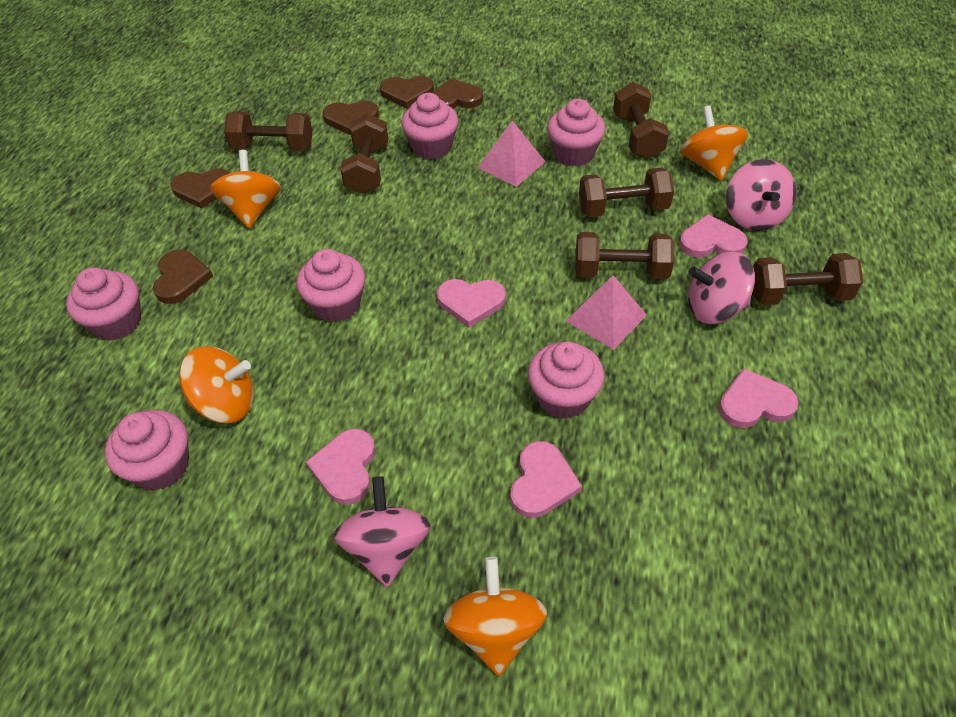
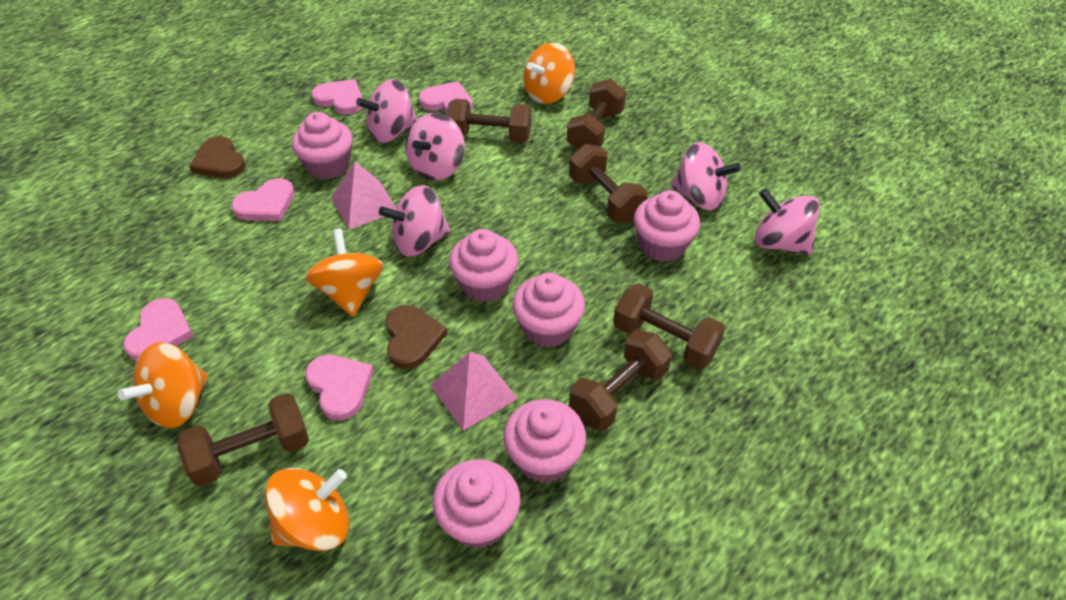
brown heart: [153,249,213,304] [170,168,230,209] [323,100,379,135] [380,76,434,109] [432,78,483,109] = 5 -> [189,136,246,178] [385,305,448,369] = 2
pink spinning top: [334,476,431,587] [688,252,755,324] [726,159,796,231] = 3 -> [356,79,418,143] [379,185,450,256] [406,113,465,180] [671,142,741,210] [755,188,820,255] = 5

